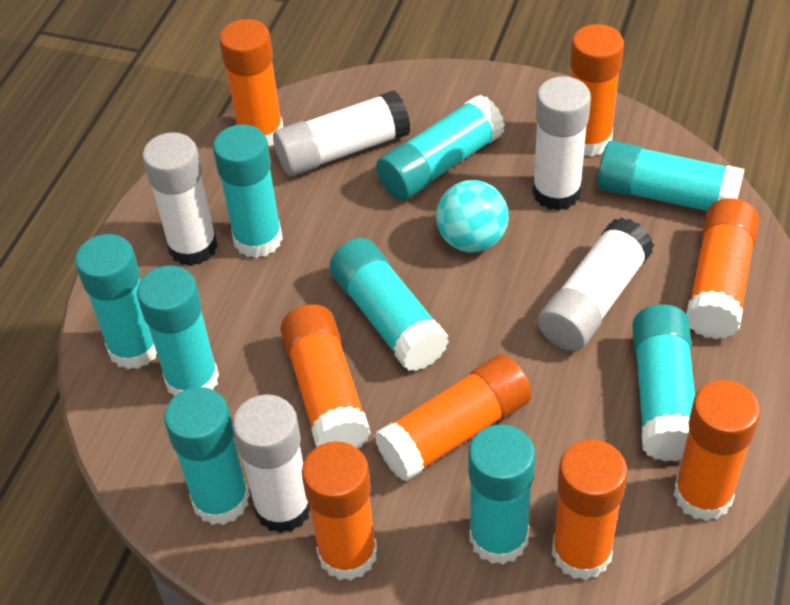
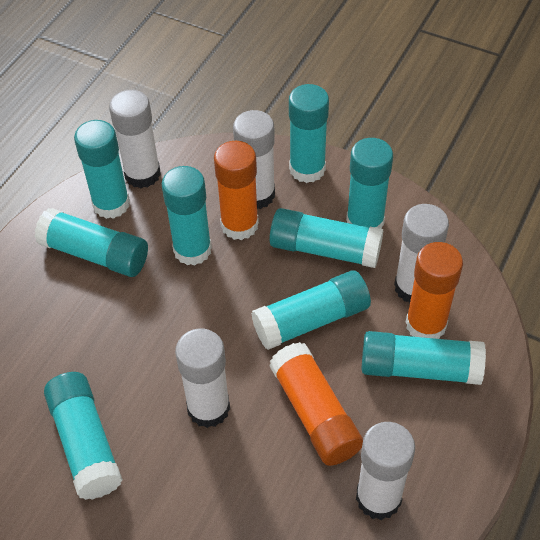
orange glue stick: [219,19,283,146] [280,304,371,448] [302,441,377,580] [374,354,532,482] [552,440,627,580] [570,24,624,157] [674,380,760,521] [686,198,759,339] = 8 -> [214,141,259,240] [269,342,363,466] [406,242,463,339] = 3
turquoise ball: [436,180,509,253] = 1 -> none = 0

